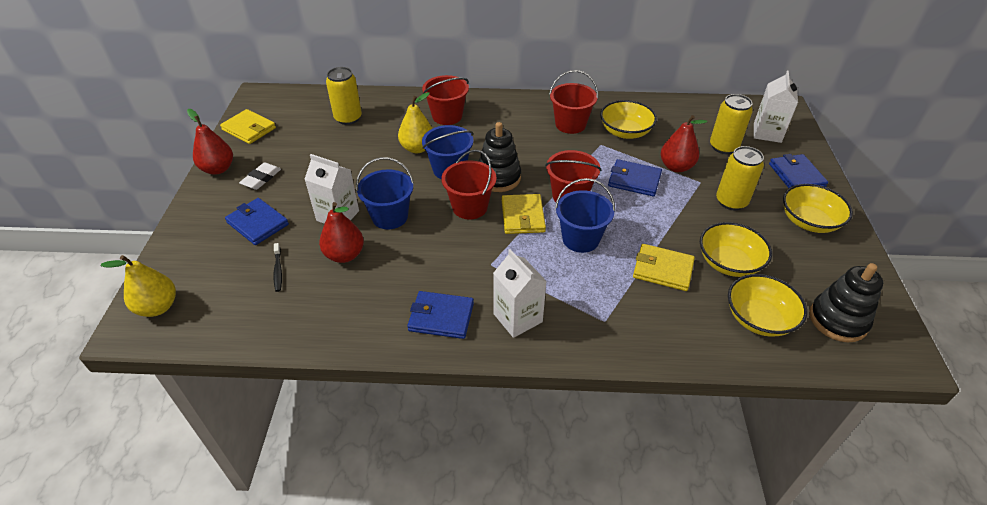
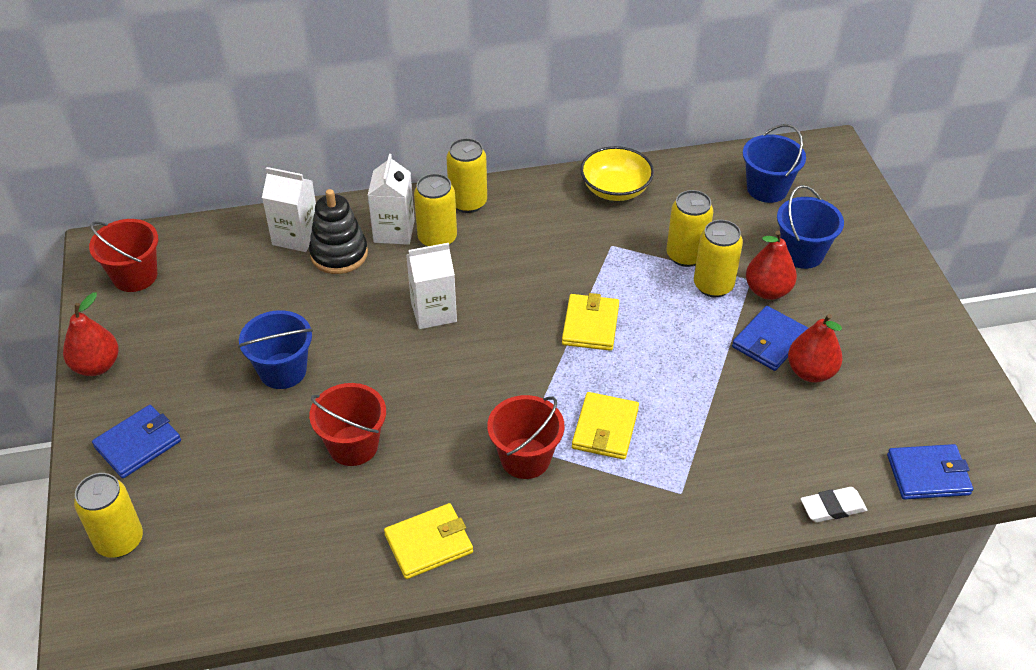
black stacking toy: [479,122,521,192] [809,263,883,342] = 2 -> [309,189,368,274] = 1
black toothbrush: [273,243,282,292] = 1 -> none = 0
blue wallet: [225,198,289,245] [407,291,474,339] [608,159,662,196] [769,154,828,188] = 4 -> [92,405,181,478] [732,306,808,371] [887,444,973,500] = 3
red bucket: [422,75,469,125] [442,150,496,219] [545,150,601,202] [549,70,598,134] = 4 -> [89,219,158,292] [309,383,386,466] [487,395,565,479] = 3
yellow bowl: [600,100,657,139] [700,222,772,277] [728,274,807,337] [783,184,853,233] = 4 -> [580,146,654,201] = 1
yellow can: [326,67,362,125] [710,94,753,154] [716,146,764,210] = 3 -> [74,473,143,558] [414,174,457,247] [446,138,487,213] [667,190,713,267] [694,220,743,297] = 5
yellow pear: [100,255,176,317] [398,92,433,153] = 2 -> none = 0

